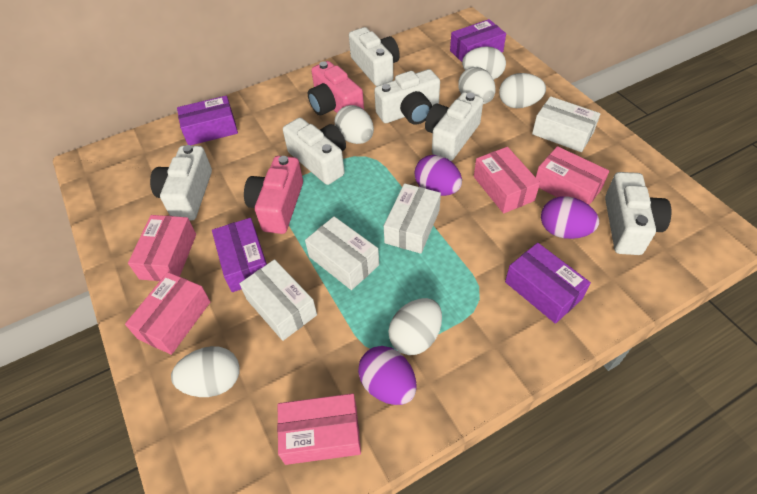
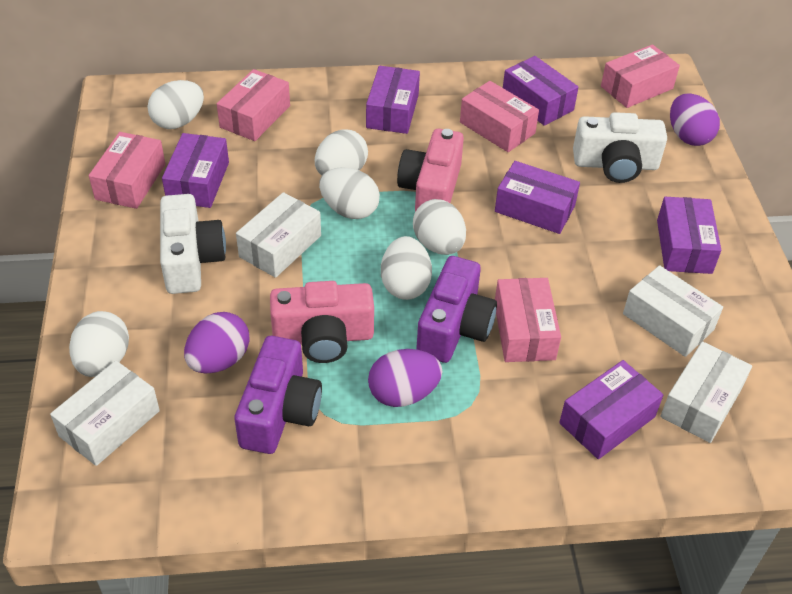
purple box: [177,96,238,145] [212,218,267,292] [450,19,506,62] [505,243,591,324] = 4 -> [162,133,229,208] [366,66,420,134] [495,161,580,234] [503,56,578,126] [559,360,663,459] [657,197,721,274] = 6
purple camera: none = 0 -> [234,336,322,454] [416,256,497,363] = 2
white camera: [150,145,212,221] [283,118,346,185] [349,27,400,86] [374,69,440,124] [425,92,483,161] [605,172,672,255] = 6 -> [160,194,226,294] [573,112,667,183] = 2

